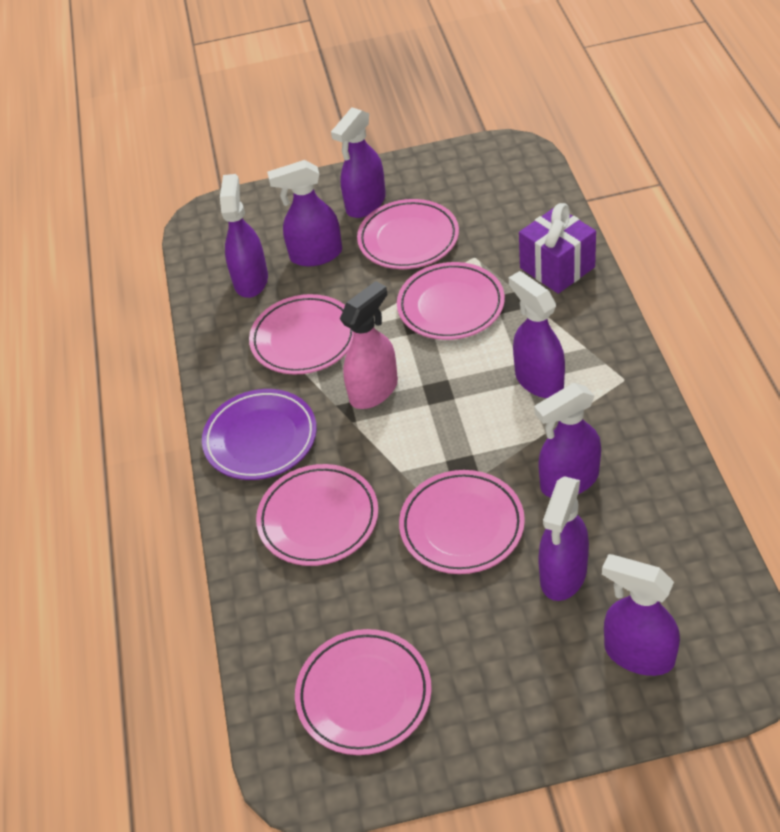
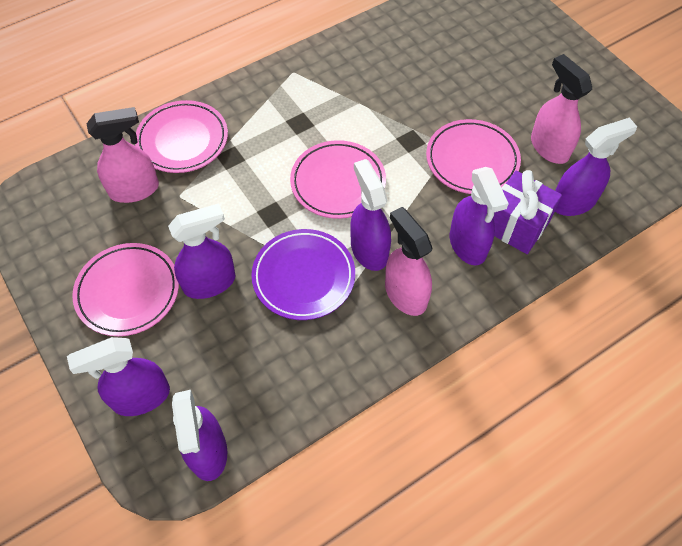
pink plate: [249,294,354,374] [256,464,378,566] [295,629,432,755] [357,199,459,269] [397,262,505,340] [399,470,525,574] = 6 -> [72,243,179,336] [135,100,228,173] [290,140,386,219] [426,119,521,194] = 4
pink spray bottle: [340,281,398,409] = 1 -> [87,107,159,203] [385,207,432,316] [531,54,592,164] = 3
purple spray bottle: [220,174,268,298] [267,160,342,266] [331,107,386,218] [509,271,565,398] [534,383,601,498] [538,476,589,601] [602,554,680,676] = 7 -> [67,337,170,416] [168,204,235,299] [172,390,227,481] [350,159,391,271] [450,167,509,265] [555,118,637,216] = 6

